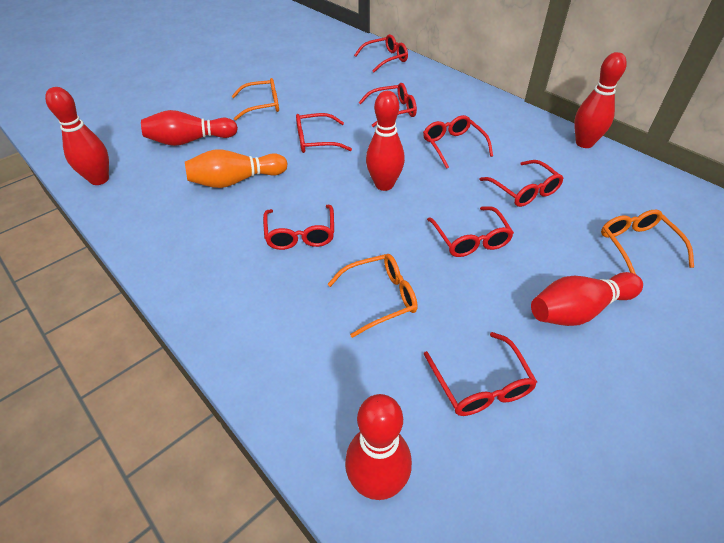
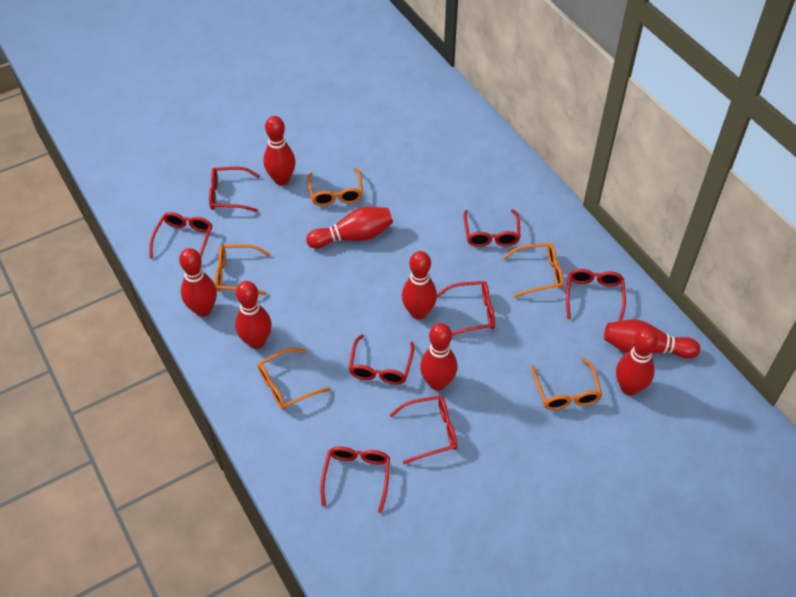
orange bowling pin: [185,149,288,188] = 1 -> none = 0
orange glasses: [232,78,279,121] [327,254,418,338] [601,210,694,274] = 3 -> [215,244,271,295] [258,348,331,410] [307,168,363,206] [503,243,563,298] [531,358,602,410] = 5
red bowling pin: [45,87,109,185] [141,110,238,146] [345,394,412,500] [366,91,405,191] [531,272,643,326] [574,52,627,148] = 6 -> [179,248,217,317] [235,281,272,349] [263,116,296,185] [306,207,393,249] [402,251,437,320] [420,323,457,390] [604,319,700,359] [616,328,658,396] = 8

